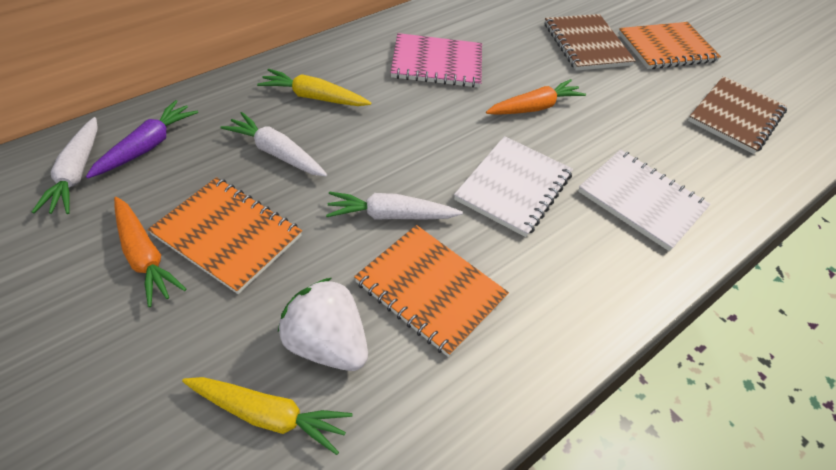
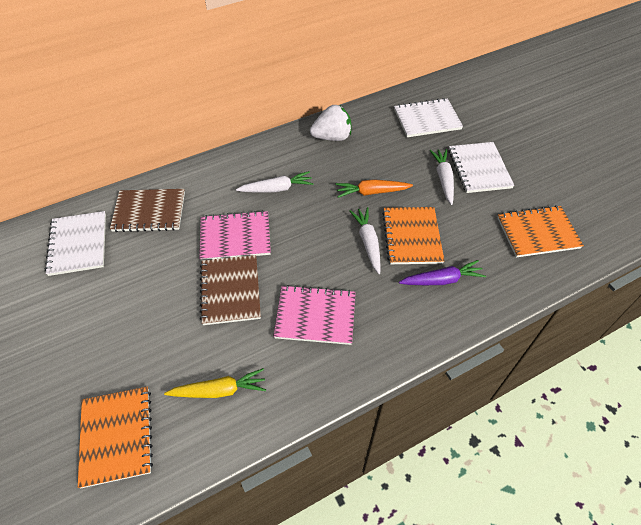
orange carrot: [114,197,186,307] [486,79,586,115] = 2 -> [335,179,413,198] = 1
pink notebook: [390,33,482,88] = 1 -> [199,211,271,261] [274,285,356,345] = 2
white notebook: [454,136,573,237] [578,149,711,251] = 2 -> [45,211,106,276] [394,98,463,137] [449,142,514,193] = 3
yellow carrot: [182,377,352,455] [257,69,371,106] = 2 -> [164,368,266,398] = 1

